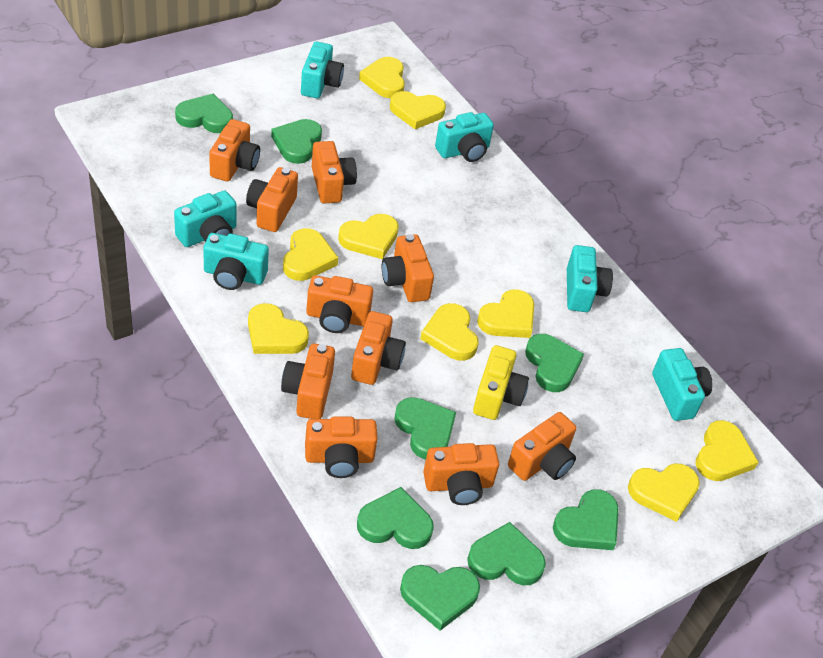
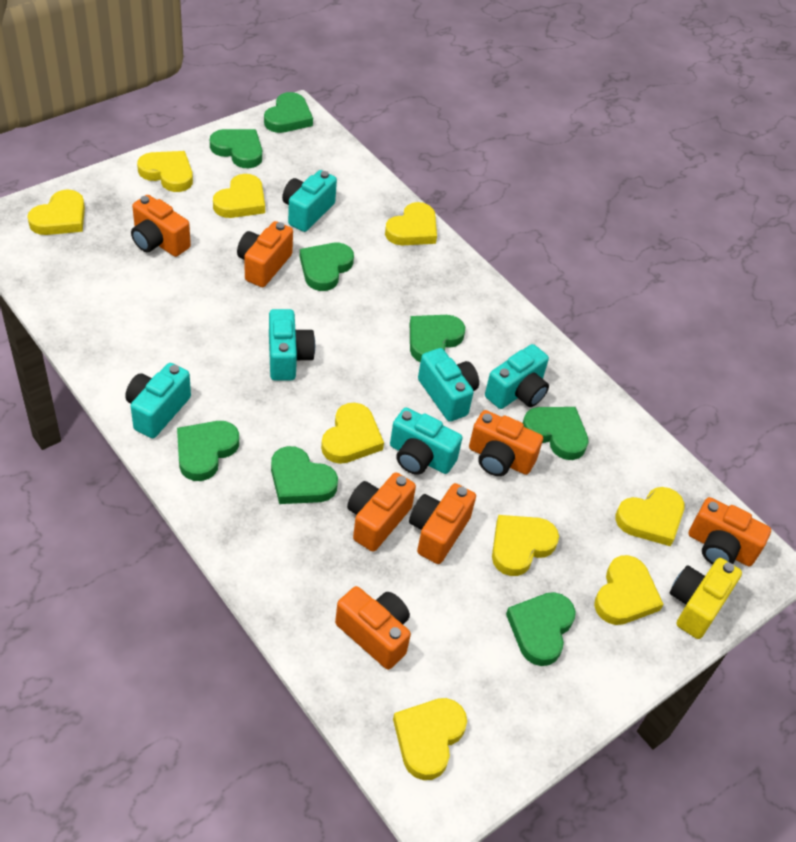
orange camera: [209,119,260,182] [246,167,298,232] [281,343,335,419] [305,416,378,478] [306,275,373,333] [312,141,357,203] [351,311,406,385] [382,234,434,302] [423,443,499,505] [508,412,576,481] = 10 -> [131,195,191,257] [237,221,293,287] [335,586,411,670] [347,472,416,552] [409,483,476,564] [469,410,543,476] [689,497,771,566] = 7

